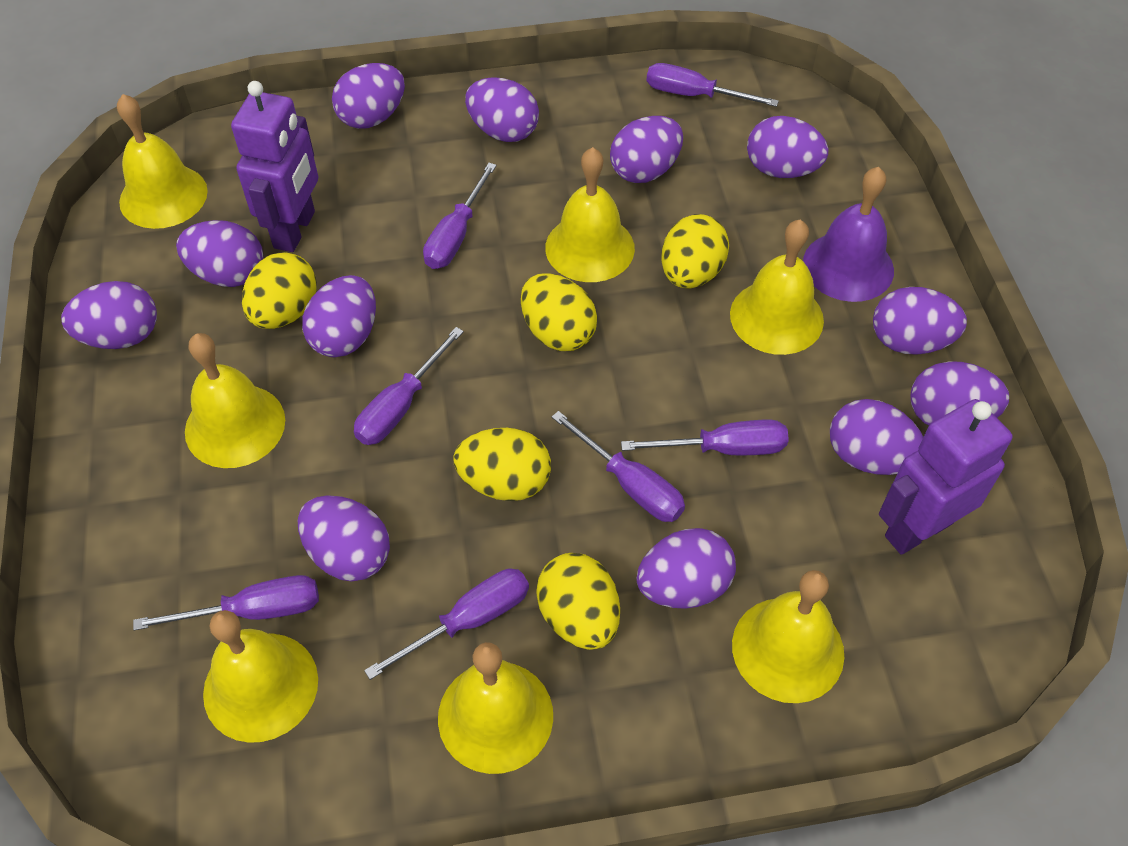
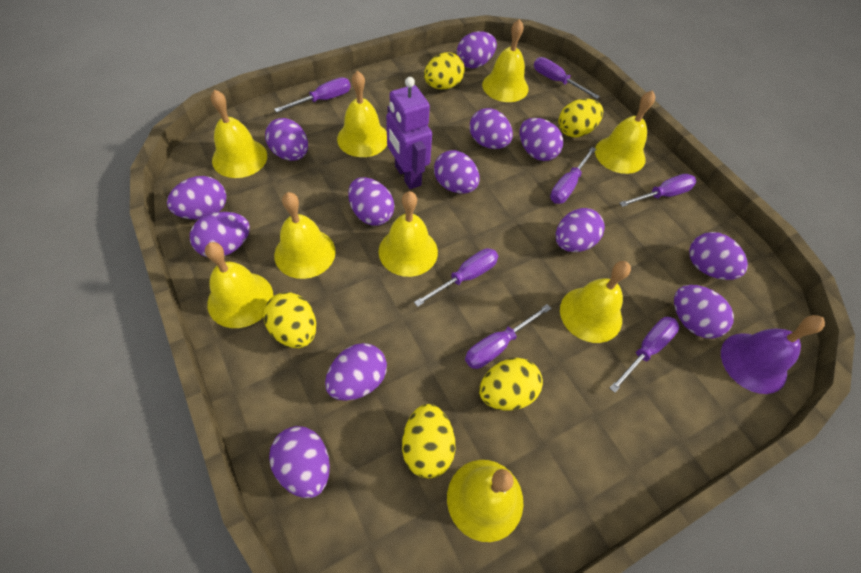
purple egg: [61,281,157,349] [176,220,264,287] [298,496,390,581] [302,275,376,357] [332,63,405,129] [465,77,539,142] [610,116,683,183] [637,528,736,609] [747,116,829,178] [830,399,923,475] [873,287,967,355] [911,361,1009,426] = 12 -> [167,176,227,219] [190,212,250,257] [265,118,308,161] [269,426,330,498] [325,343,387,401] [348,177,394,225] [434,150,480,193] [457,31,497,68] [470,108,513,149] [520,118,563,161] [555,208,605,252] [674,285,734,339] [689,232,748,280] = 13
purple robot: [231,81,318,252] [879,399,1013,555] = 2 -> [386,77,432,189] = 1
yellow bell: [117,94,208,229] [185,333,285,468] [203,610,318,743] [438,642,553,774] [545,147,635,282] [730,219,824,355] [732,570,844,703] = 7 -> [205,242,273,328] [211,90,267,178] [274,192,336,279] [337,71,387,157] [379,191,438,277] [447,460,524,542] [482,19,529,102] [560,261,631,343] [595,90,655,174] = 9

